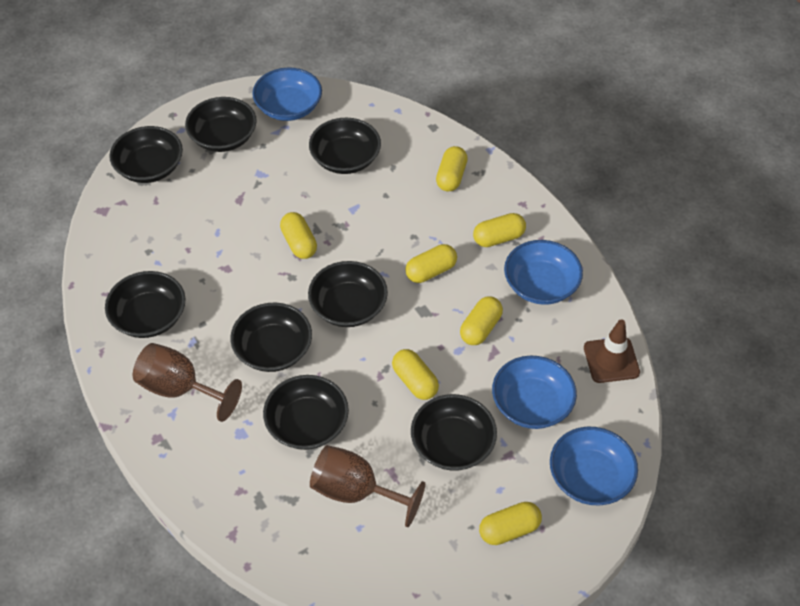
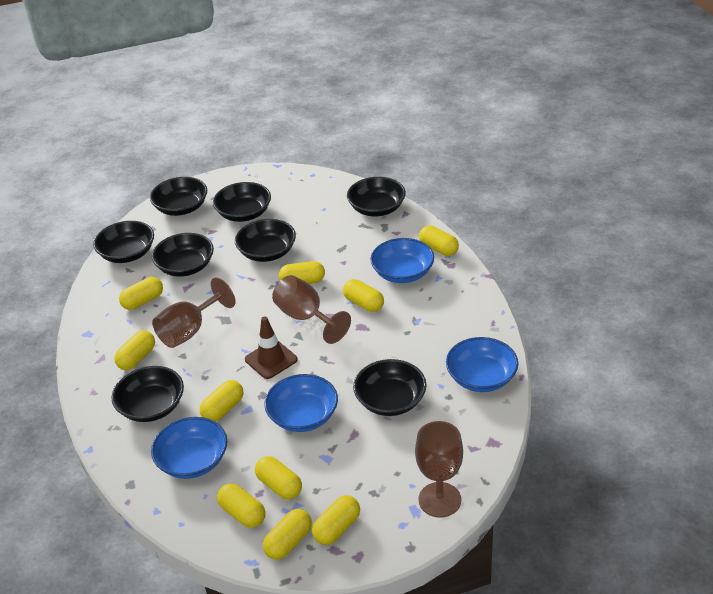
brown goblet: [133,343,242,422] [310,445,425,527] = 2 -> [152,277,236,348] [272,275,351,344] [415,421,463,518] = 3
yellow capsule: [280,212,317,259] [392,349,439,400] [405,244,457,283] [436,146,468,191] [460,296,503,345] [473,213,526,247] [479,502,542,545] = 7 -> [114,330,155,370] [119,277,163,310] [200,380,243,422] [217,484,265,528] [255,456,302,499] [263,509,312,560] [279,261,325,284] [312,495,360,545] [343,279,384,312] [419,226,459,256] = 10

